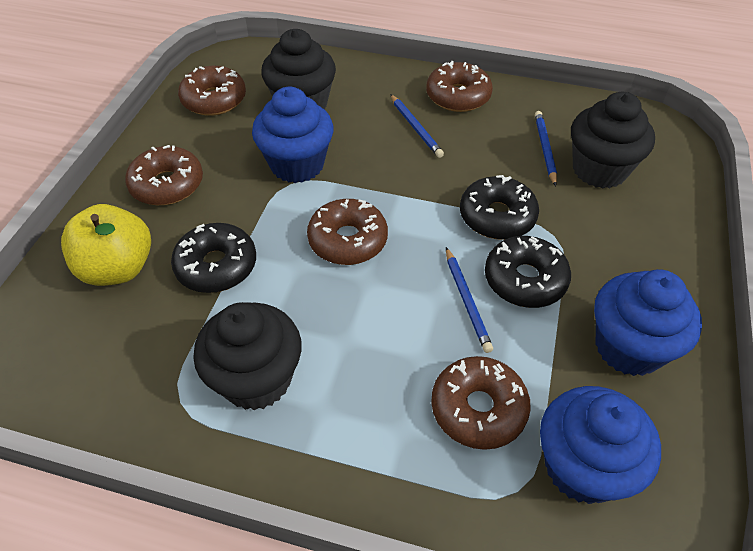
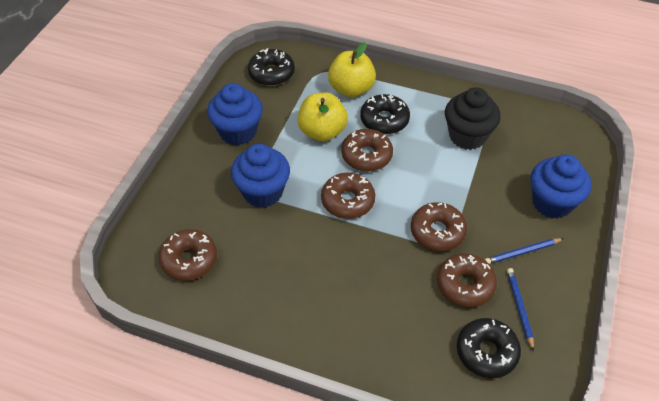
black cupcake: [193,302,302,411] [261,29,336,110] [571,92,655,188] = 3 -> [445,87,501,150] = 1
blue pencil: [390,94,444,158] [446,247,493,353] [535,111,557,186] = 3 -> [485,238,564,264] [507,268,534,351] = 2
yellow apple: [61,204,151,286] = 1 -> [298,93,348,141] [328,42,376,98] = 2

